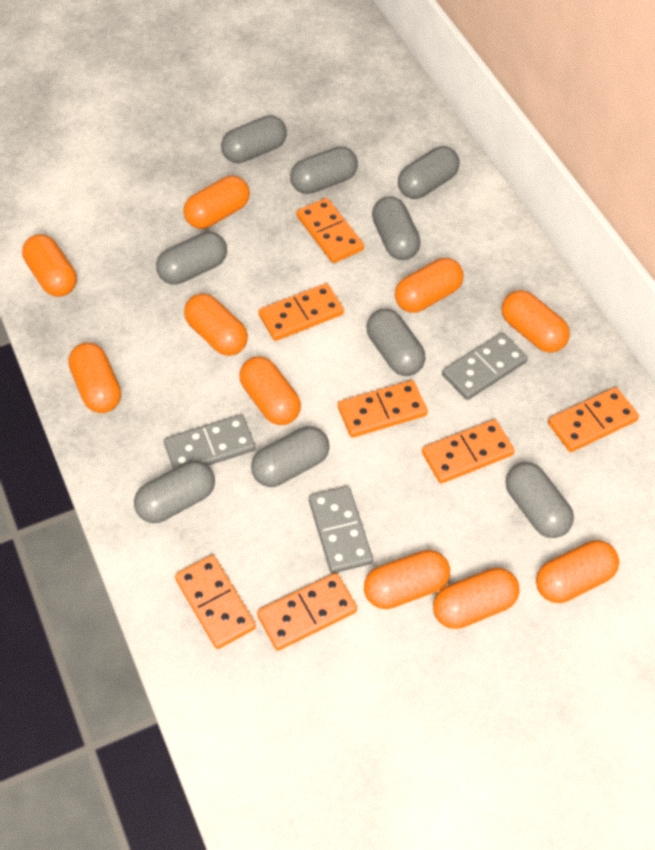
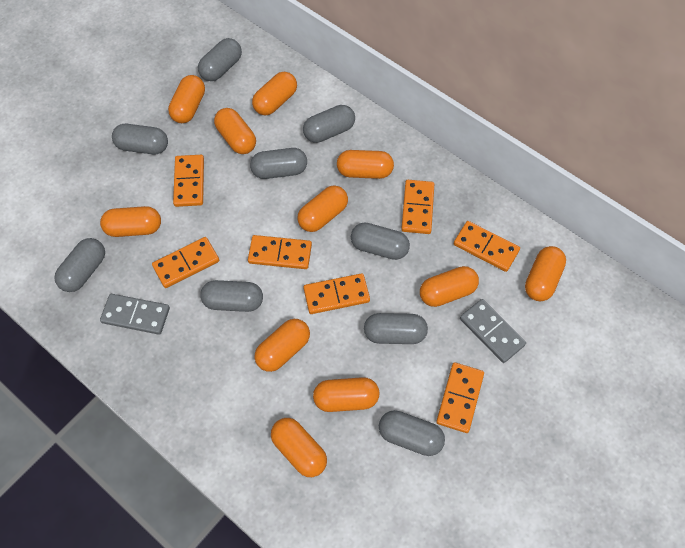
grey domino: [164,415,255,469] [309,486,373,573] [442,333,528,400] = 3 -> [100,294,170,335] [460,299,526,363] = 2
orange capsule: [22,234,77,297] [68,343,121,413] [183,176,250,229] [184,293,248,356] [239,357,301,425] [364,550,450,609] [395,258,464,312] [433,568,519,629] [502,290,570,353] [536,540,619,603] = 10 -> [100,206,161,237] [168,75,205,123] [214,108,256,154] [252,72,297,116] [255,319,310,372] [271,418,327,477] [297,186,348,232] [313,377,380,412] [337,150,394,179] [420,266,479,307] [525,246,566,301] = 11

